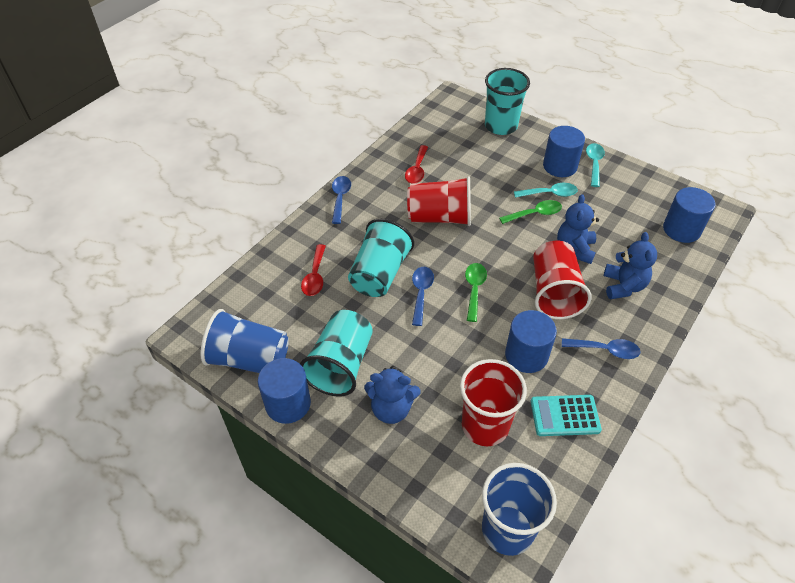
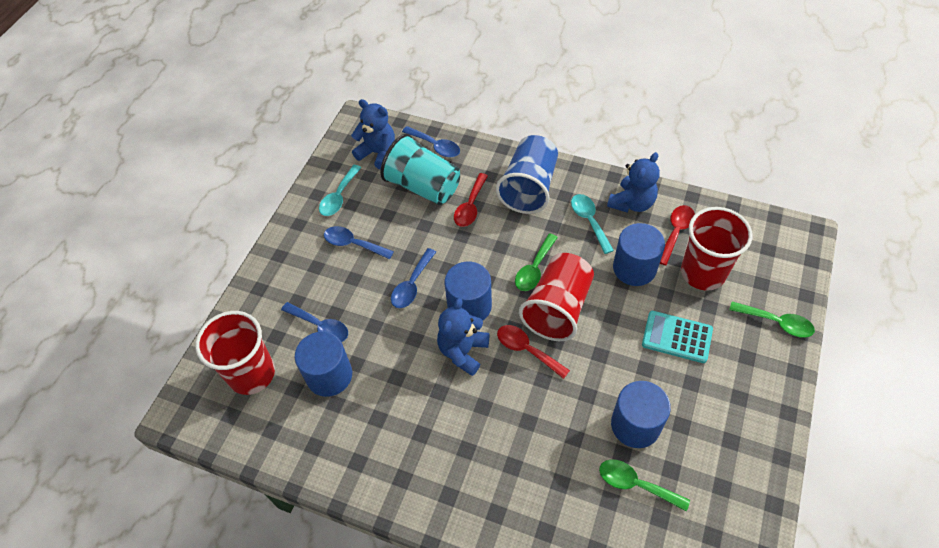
blue cup: [200,309,289,373] [482,463,557,556] = 2 -> [496,135,558,214] = 1
blue spoon: [332,176,351,224] [412,267,434,326] [562,338,641,359] = 3 -> [281,302,348,342] [324,226,394,259] [391,248,436,308] [402,126,460,157] = 4
green spoon: [465,263,487,322] [499,200,562,224] = 2 -> [515,233,558,291] [599,459,690,511] [729,301,815,338] = 3
red spoon: [301,244,326,296] [405,145,428,184] = 2 -> [454,173,488,227] [497,325,570,379] [660,205,695,265] = 3
turquoise cup: [300,310,373,396] [348,219,414,297] [485,68,530,135] = 3 -> [380,134,460,205] = 1

